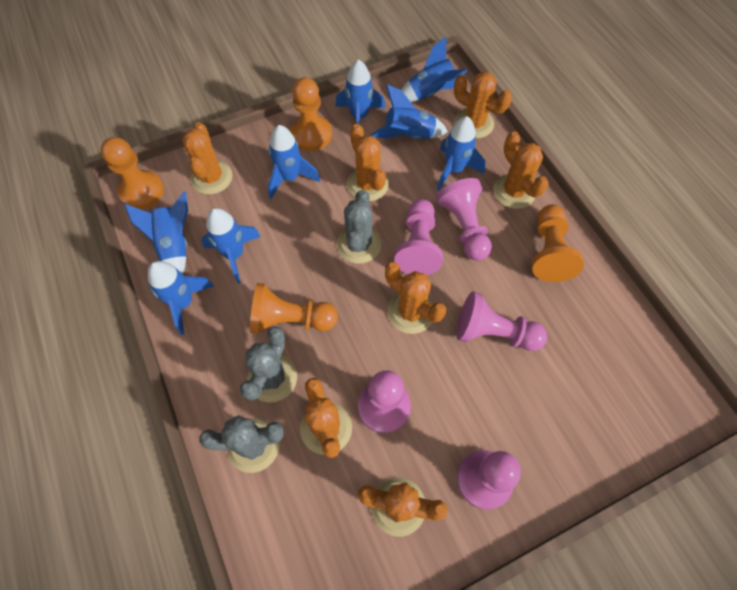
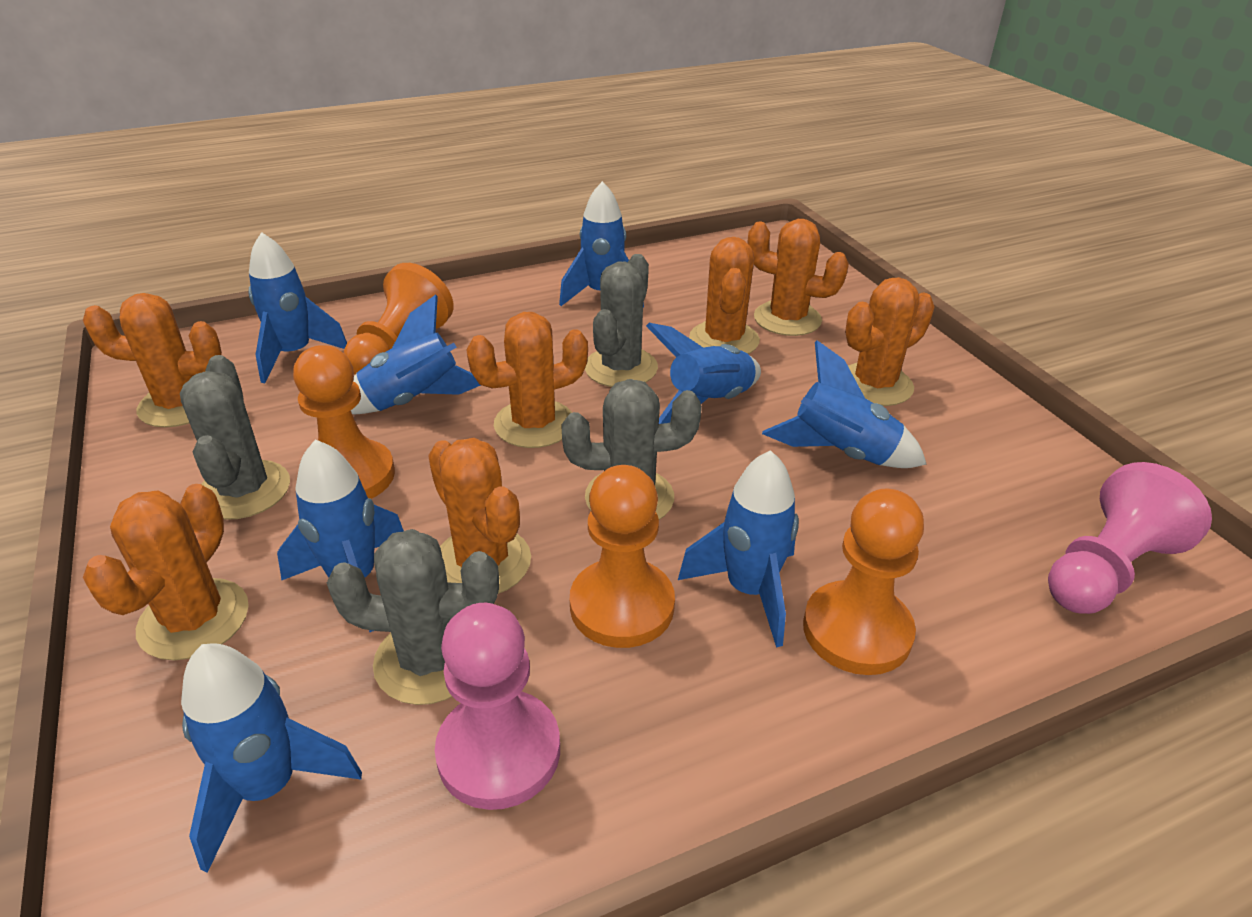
grey cactus: [199,416,284,473] [240,326,297,403] [337,190,381,264] = 3 -> [180,355,290,520] [327,529,499,705] [561,379,702,520] [585,254,658,387] = 4
pink pawn: [358,370,411,433] [394,199,443,275] [436,178,492,261] [456,291,547,351] [457,450,521,510] = 5 -> [435,603,560,810] [1048,462,1212,614] = 2

